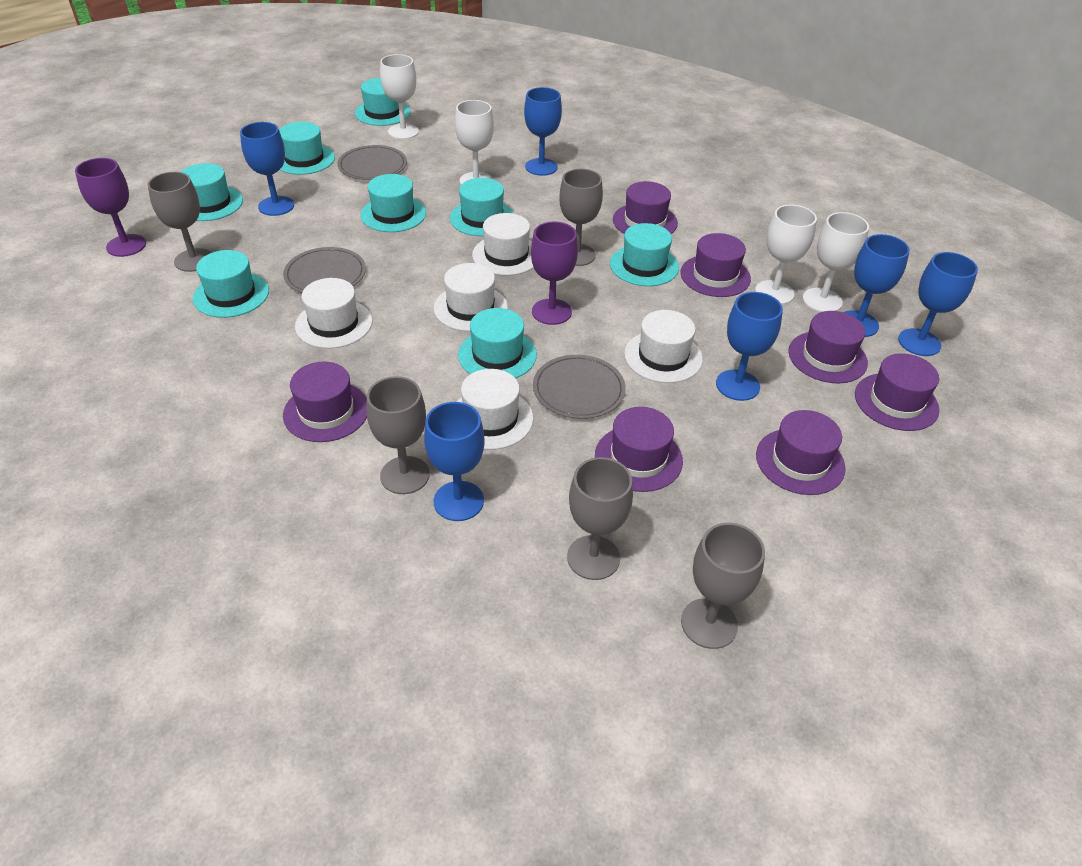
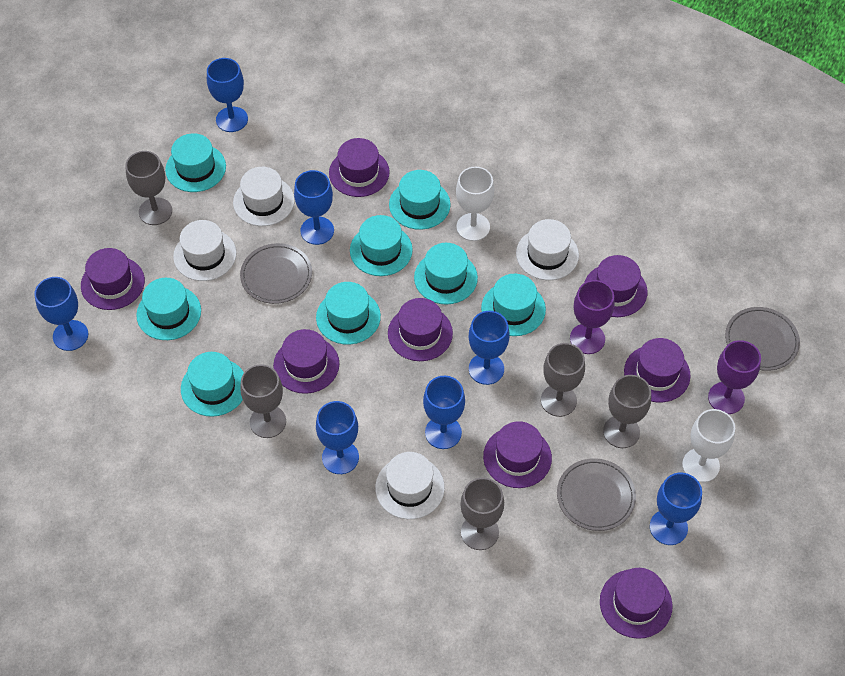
blue goblet: [240,122,294,216] [424,402,485,521] [524,87,562,176] [716,292,783,401] [844,234,910,337] [898,252,978,356] = 6 -> [34,277,88,351] [207,58,248,132] [294,170,334,245] [316,401,359,474] [423,376,465,449] [469,311,510,385] [650,473,702,545] = 7
purple hat: [283,361,367,442] [595,407,683,492] [613,181,678,234] [680,233,751,297] [756,410,846,495] [788,311,868,383] [855,353,940,431] = 7 -> [81,248,145,310] [273,329,339,394] [329,138,390,197] [388,298,453,361] [483,421,552,488] [584,255,647,317] [600,568,673,639] [624,338,691,402] = 8
white goblet: [380,54,419,139] [455,100,494,184] [755,205,817,305] [803,212,869,312] = 4 -> [456,167,494,241] [682,409,735,482] = 2
white hat: [295,278,372,348] [434,263,508,331] [457,369,533,450] [472,213,534,275] [624,310,703,383] = 5 -> [173,220,237,281] [233,167,295,226] [375,452,445,519] [516,219,579,280] = 4

